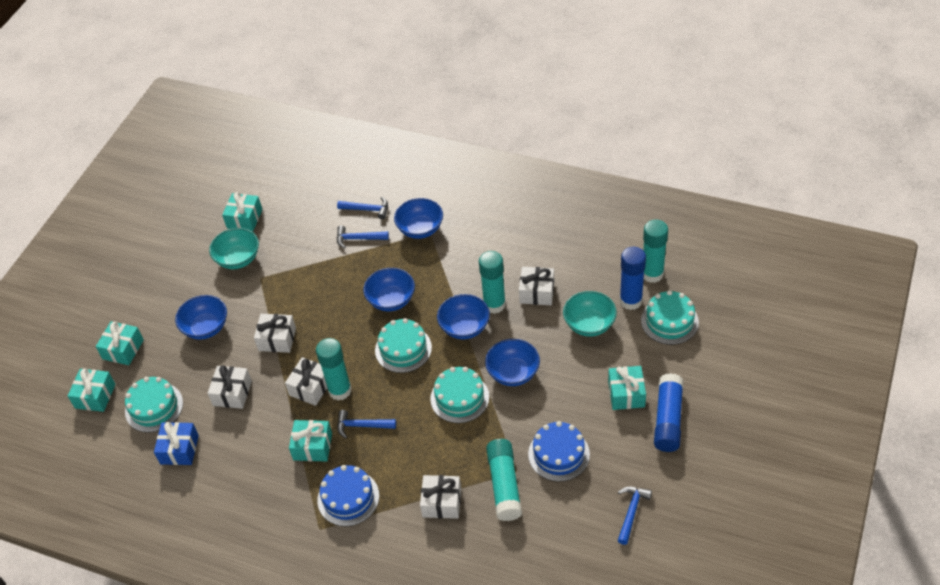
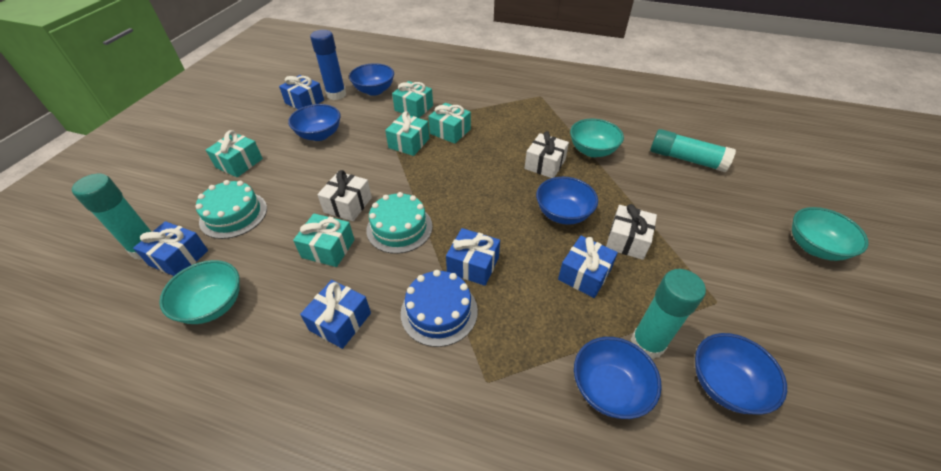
blue cake: [317,465,379,526] [528,421,590,482] = 2 -> [401,270,478,347] = 1
blue gift: [154,422,199,465] = 1 -> [133,221,208,276] [279,75,324,109] [300,280,371,349] [446,228,500,286] [558,236,618,298] = 5
blue glue stick: [619,247,646,310] [654,373,684,452] = 2 -> [310,30,346,100] = 1
blue hammer: [337,197,388,219] [337,225,389,249] [337,410,396,438] [618,486,652,545] = 4 -> none = 0
turquoise bowl: [209,228,259,269] [563,291,617,337] = 2 -> [159,260,240,324] [570,119,624,157] [792,207,869,261] = 3
turquoise cake: [125,377,183,432] [375,318,432,373] [430,367,489,423] [641,290,699,345] = 4 -> [195,180,267,239] [366,192,433,254] = 2
turquoise glue stick: [316,338,352,400] [479,251,506,314] [486,439,522,521] [643,219,668,283] = 4 -> [72,174,152,260] [631,269,706,359] [650,129,736,172] = 3
white gift: [208,365,252,409] [254,314,296,353] [285,357,327,406] [420,475,461,519] [519,267,554,305] = 5 -> [317,170,372,221] [524,131,569,178] [606,204,657,260] = 3

